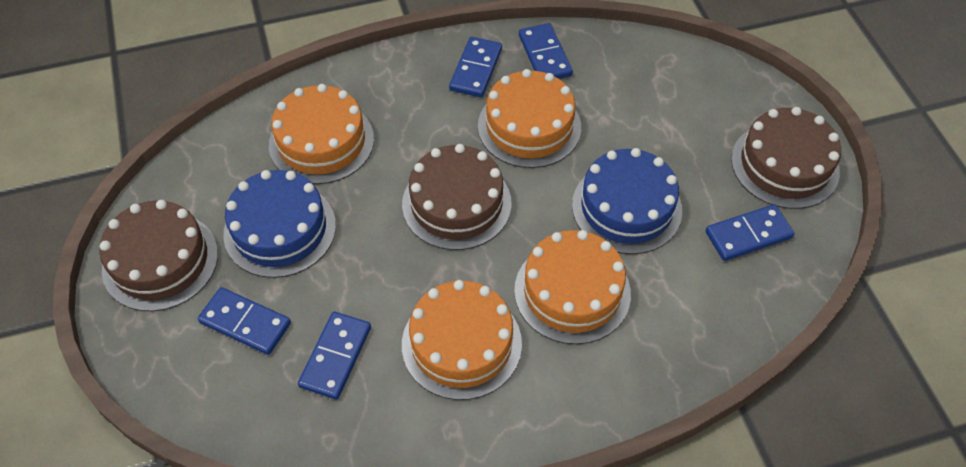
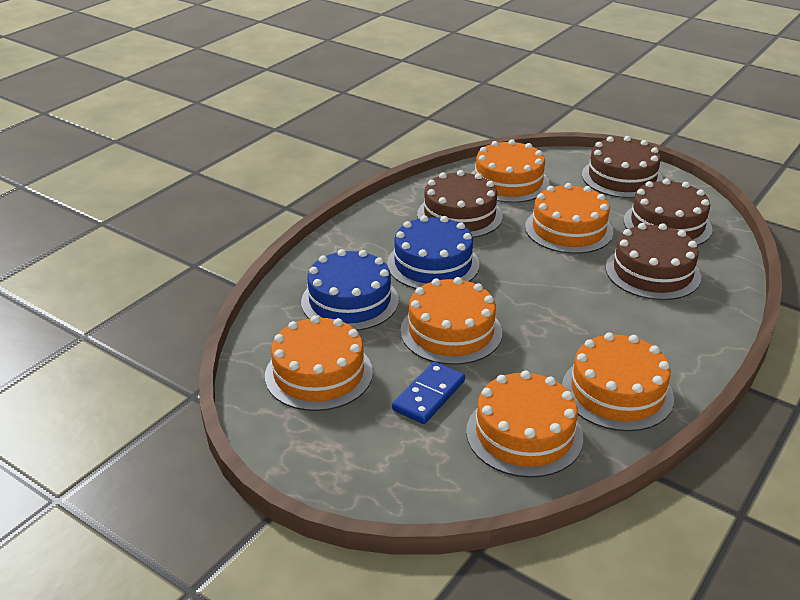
blue domino: [198,287,291,355] [298,312,371,400] [449,37,502,98] [519,23,573,79] [705,204,794,261] = 5 -> [392,362,465,424] = 1
brown cake: [99,200,218,311] [402,144,512,250] [731,107,841,209] = 3 -> [417,170,503,238] [582,136,663,198] [606,223,701,300] [623,179,713,246] = 4
orange cake: [269,84,374,184] [402,280,522,400] [478,69,581,168] [514,230,631,344] = 4 -> [265,315,373,411] [400,277,502,365] [466,370,583,478] [471,139,550,203] [525,183,613,254] [562,332,674,431] = 6

